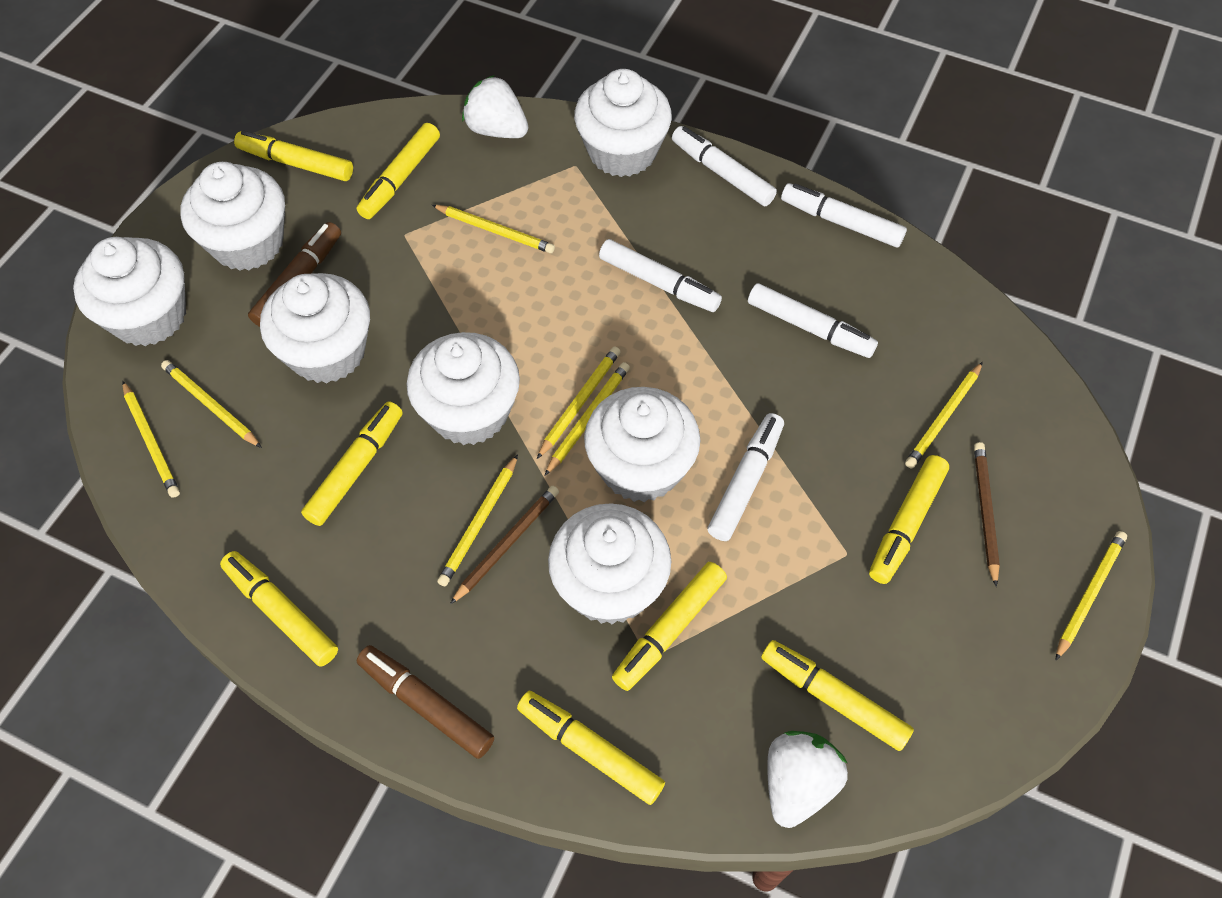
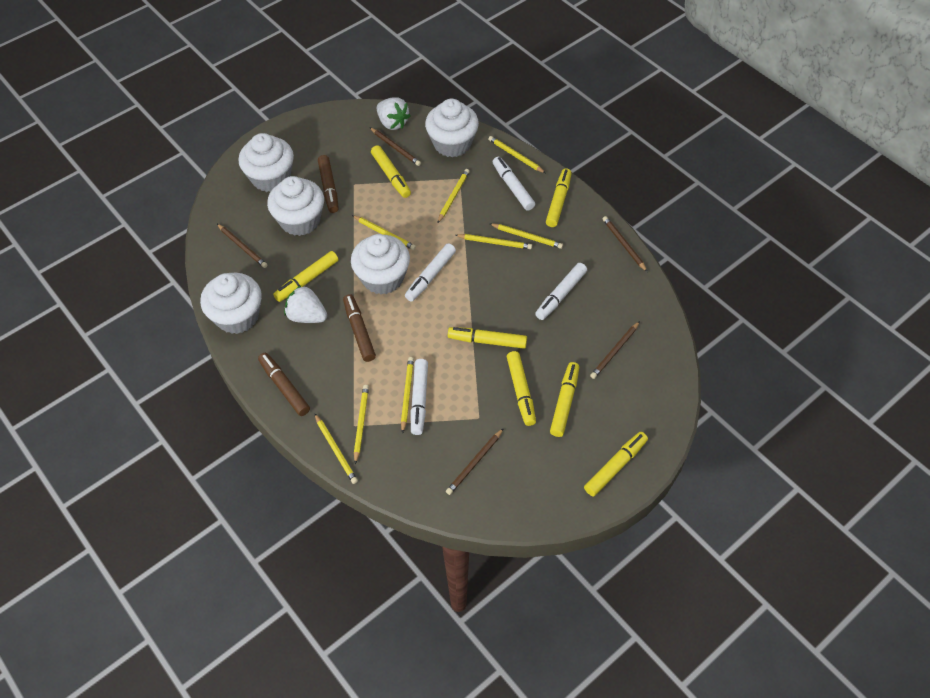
brown marker: [248,222,341,327] [356,645,494,759] = 2 -> [258,353,310,416] [318,155,339,213] [343,294,376,362] = 3
brown pencil: [450,486,559,604] [974,442,1000,587] = 2 -> [217,224,267,268] [370,128,421,166] [446,428,504,495] [590,321,640,379] [603,216,647,272] = 5
white cupcake: [73,237,186,346] [180,162,285,271] [260,273,370,383] [407,332,520,445] [548,503,671,625] [574,69,672,177] [584,387,701,502] = 7 -> [200,273,262,334] [238,133,294,192] [267,176,324,236] [351,234,410,294] [425,99,479,157] = 5
white marker: [599,239,722,312] [672,126,777,206] [708,413,784,541] [748,283,878,358] [781,183,907,248] = 5 -> [405,243,456,302] [410,359,428,435] [493,157,535,211] [535,263,587,320] = 4
yellow marker: [220,551,338,667] [234,130,353,181] [301,401,403,526] [357,123,440,219] [517,691,665,805] [612,562,727,691] [761,640,914,751] [869,455,949,584] = 8 -> [273,251,338,302] [371,145,411,198] [448,327,527,349] [507,351,536,426] [546,169,572,227] [550,362,579,437] [584,432,648,496] = 7

